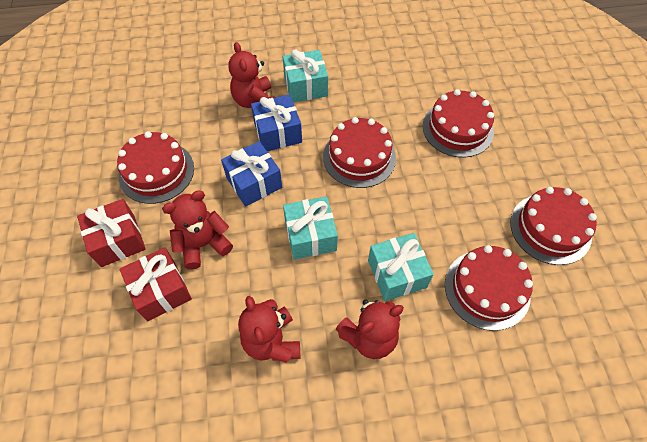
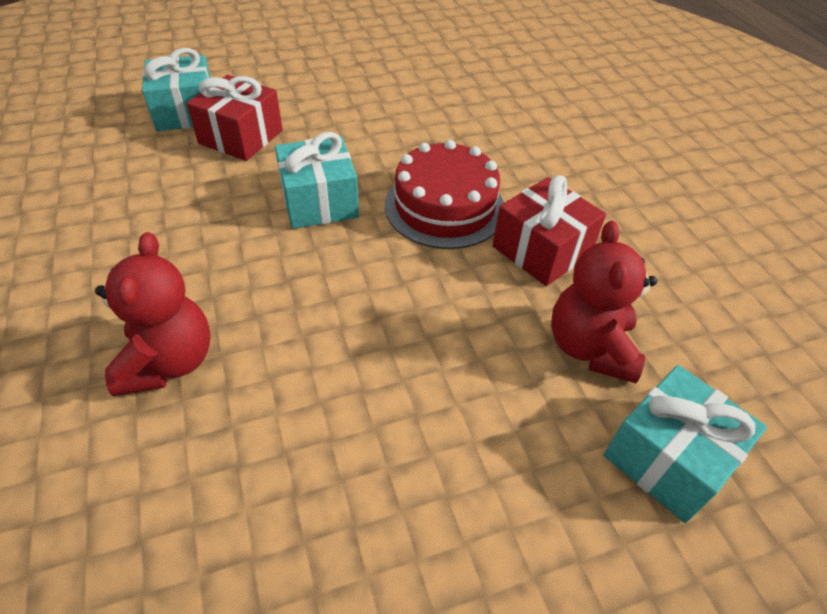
blue gift: [221,141,282,207] [251,94,302,151] = 2 -> none = 0
red cake: [117,131,194,204] [323,117,396,188] [423,89,494,158] [445,245,533,331] [510,187,597,265] = 5 -> [385,140,504,249] = 1
red teddy bear: [162,190,233,270] [228,42,276,108] [238,296,300,363] [336,299,404,359] = 4 -> [95,232,211,397] [551,221,657,383] = 2

